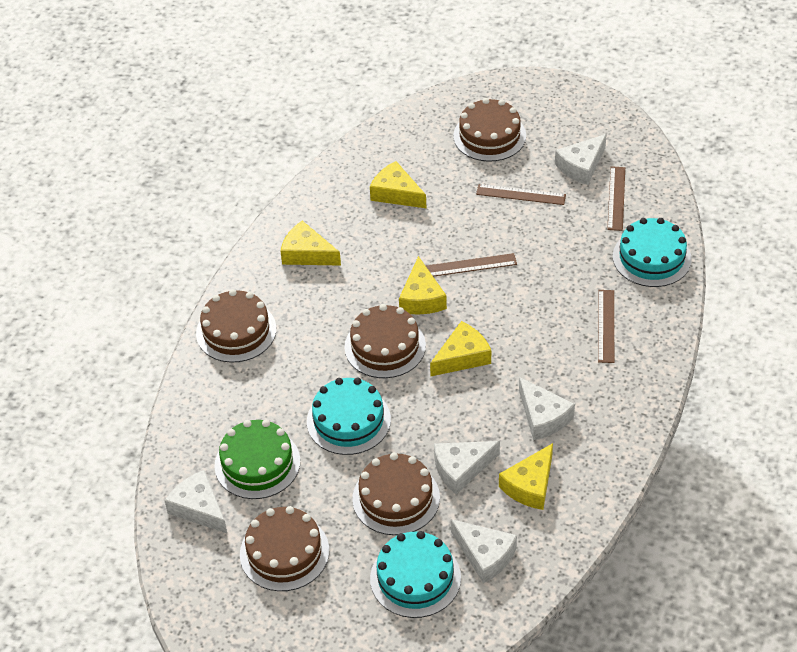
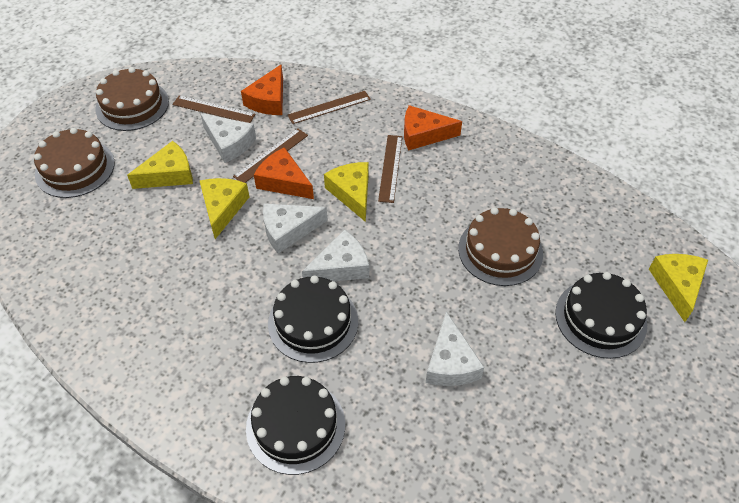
black cake: none = 0 -> [246,376,345,475] [268,275,358,363] [555,272,647,359] = 3
brown cake: [196,289,276,363] [240,506,329,591] [344,304,426,378] [352,453,440,535] [453,98,526,162] = 5 -> [34,128,115,198] [95,67,169,131] [458,207,543,286] = 3
green cake: [214,420,300,499] = 1 -> none = 0
orange cheese: none = 0 -> [241,65,283,115] [254,147,314,199] [404,105,462,151] = 3
turquoise cake: [307,378,391,455] [370,531,461,618] [613,218,692,287] = 3 -> none = 0
white cheese: [165,470,227,533] [434,441,500,494] [451,519,517,583] [519,377,575,440] [555,134,607,185] = 5 -> [200,113,256,163] [263,204,328,253] [302,229,369,281] [426,311,484,386] = 4
yellow cheese: [280,221,341,266] [370,161,426,208] [399,256,447,315] [430,321,491,376] [499,443,553,510] = 5 -> [127,141,193,189] [200,178,249,239] [324,162,369,222] [649,254,708,322] = 4

